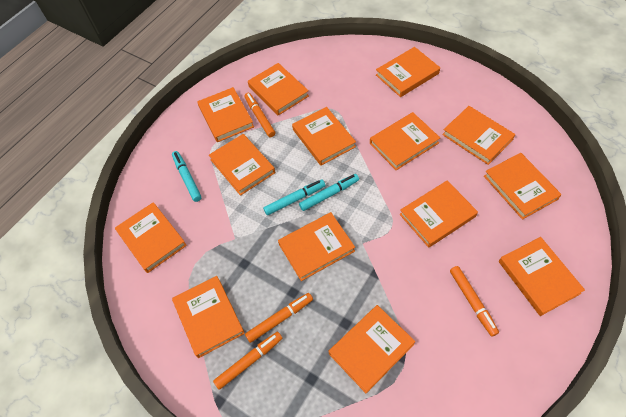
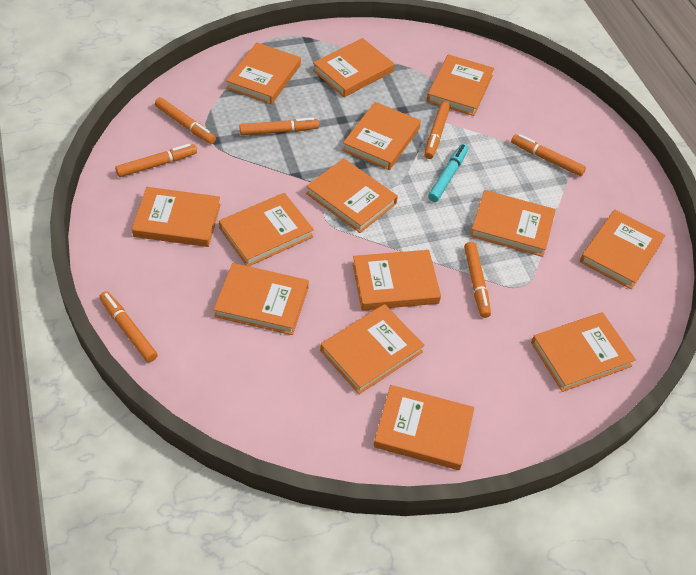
orange marker: [213,332,282,390] [245,93,275,137] [245,293,313,343] [450,266,499,337] = 4 -> [99,291,158,362] [115,144,197,177] [155,97,216,144] [239,118,319,135] [424,101,450,159] [464,242,491,318] [511,134,586,176] = 7
turquoise marker: [172,151,202,202] [263,180,325,215] [299,174,359,211] = 3 -> [428,144,468,202] = 1

